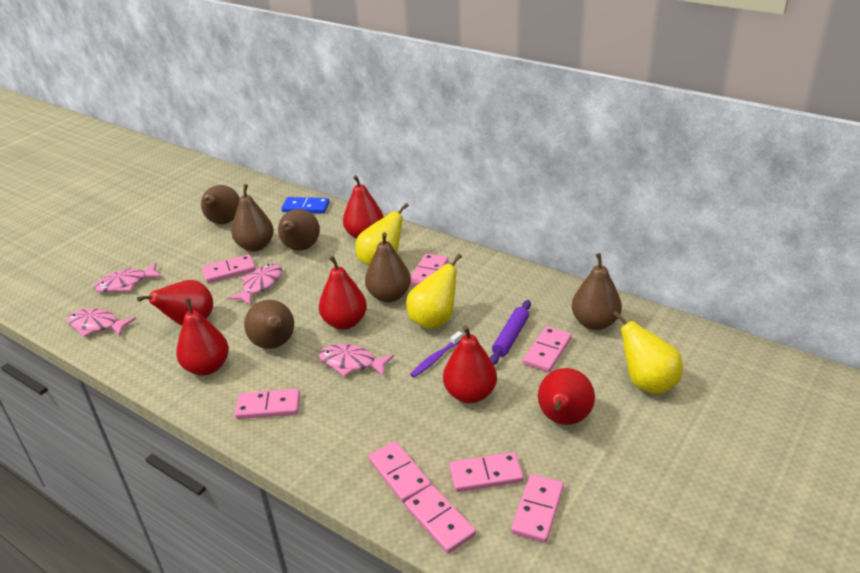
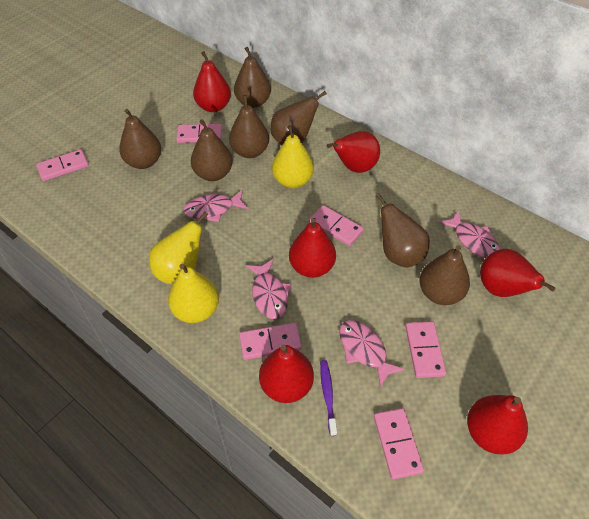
blue domino: [281,197,329,213] = 1 -> none = 0
brown pear: [201,185,240,224] [231,184,274,251] [244,300,294,349] [278,209,320,251] [365,232,411,302] [572,253,622,330] = 6 -> [119,109,161,169] [191,119,233,181] [229,95,269,158] [234,47,271,108] [270,91,327,145] [376,193,430,268] [419,245,470,305] = 7
pink domino: [202,254,256,283] [235,389,300,419] [368,441,431,503] [405,485,476,553] [410,253,448,287] [449,452,524,492] [511,474,564,543] [523,326,572,372] = 8 -> [36,149,89,181] [176,124,222,143] [239,323,302,360] [309,205,364,246] [374,408,424,479] [405,321,446,378] = 6
purple rolling pin: [490,300,531,365] = 1 -> none = 0

